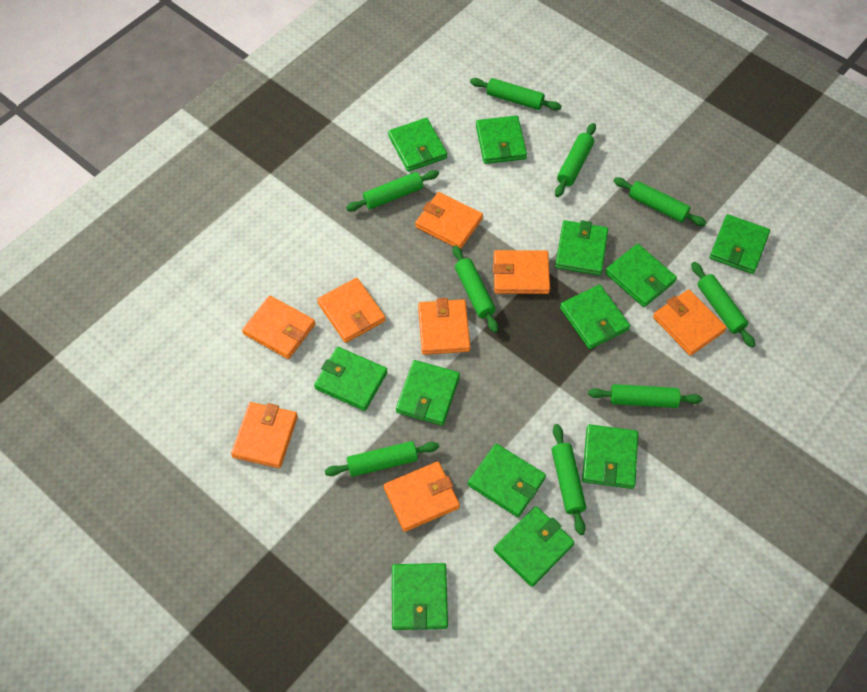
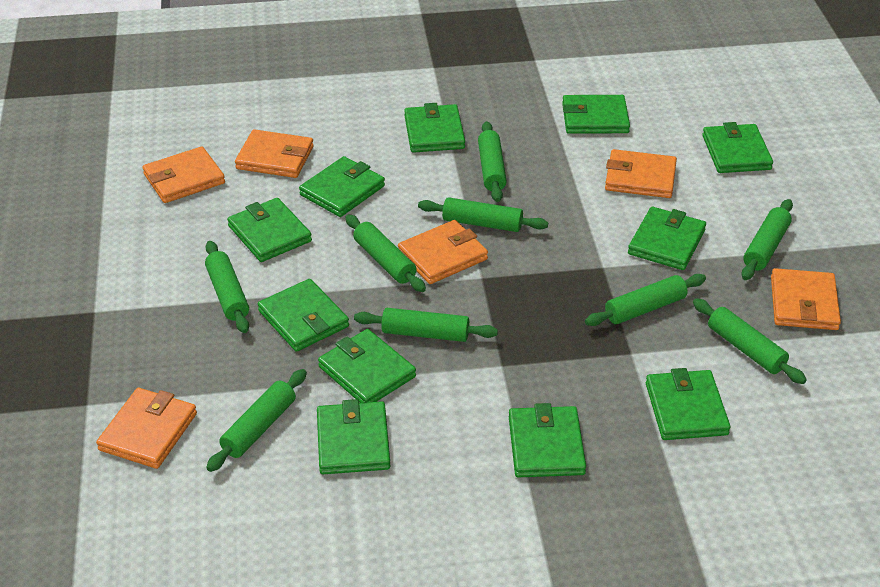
green wallet: [314,347,388,411] [388,118,447,172] [392,563,448,630] [396,360,460,426] [468,444,546,517] [476,116,527,164] [494,506,575,587] [555,220,608,275] [560,285,630,349] [582,424,638,489] [605,244,677,307] [710,214,770,274] = 12 -> [227,198,312,262] [258,279,349,352] [299,156,385,217] [317,399,390,474] [318,329,416,403] [404,103,465,153] [509,403,586,477] [562,95,630,134] [628,207,706,270] [646,368,731,440] [702,122,773,173] = 11
orange wallet: [231,402,298,468] [242,296,315,359] [317,278,386,343] [384,461,460,532] [415,192,483,249] [418,298,471,355] [493,250,550,294] [653,289,727,356] = 8 -> [96,388,197,469] [142,146,225,203] [235,129,314,178] [398,220,488,284] [605,149,677,198] [771,268,841,330] = 6

